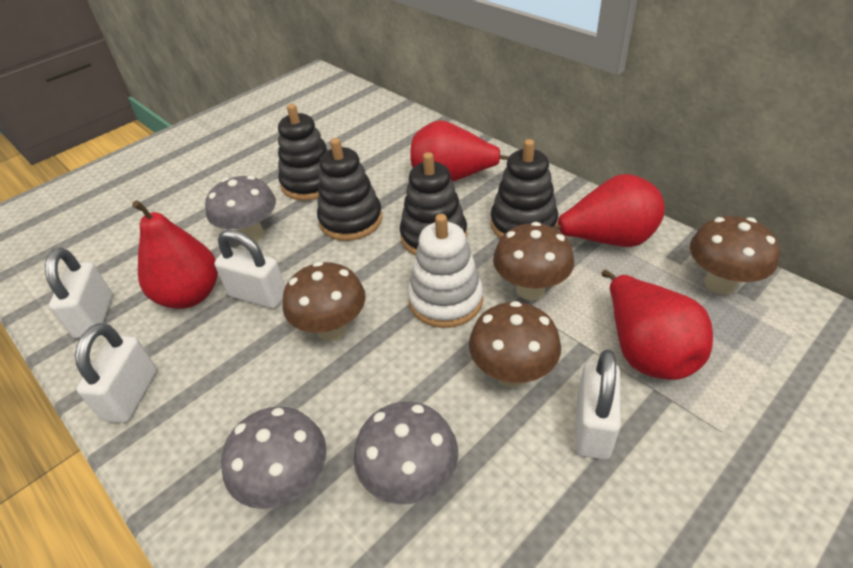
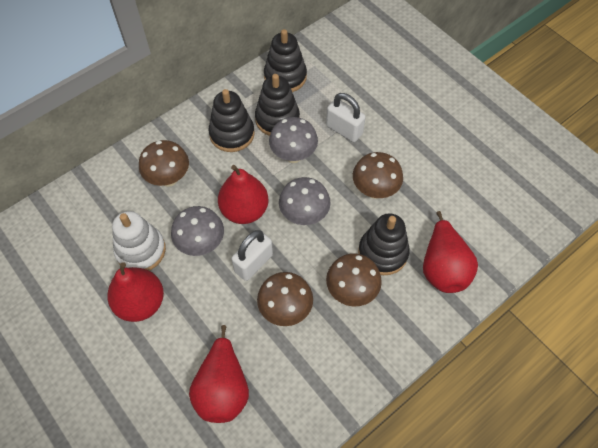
white padlock: [45,248,113,338] [75,323,157,423] [214,230,285,309] [575,349,621,460] = 4 -> [231,230,273,281] [326,93,365,142] = 2

